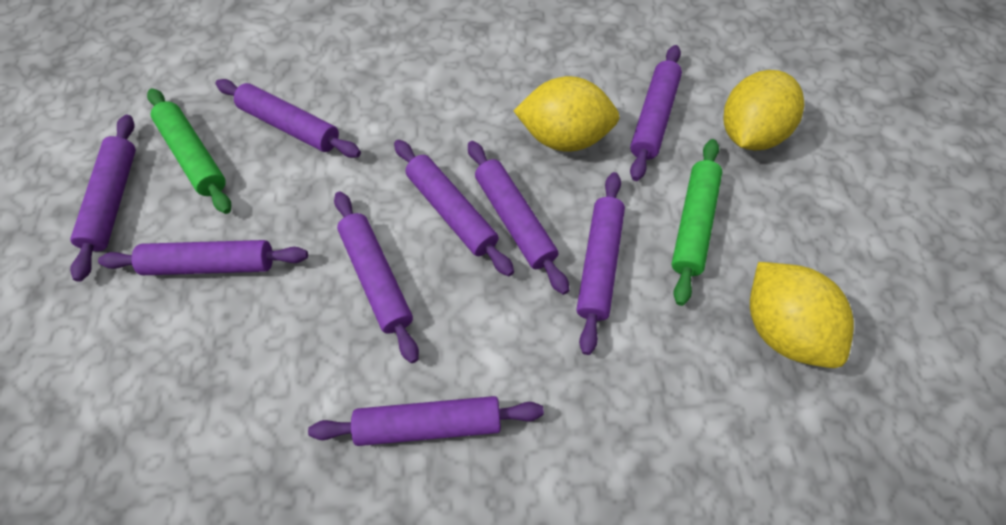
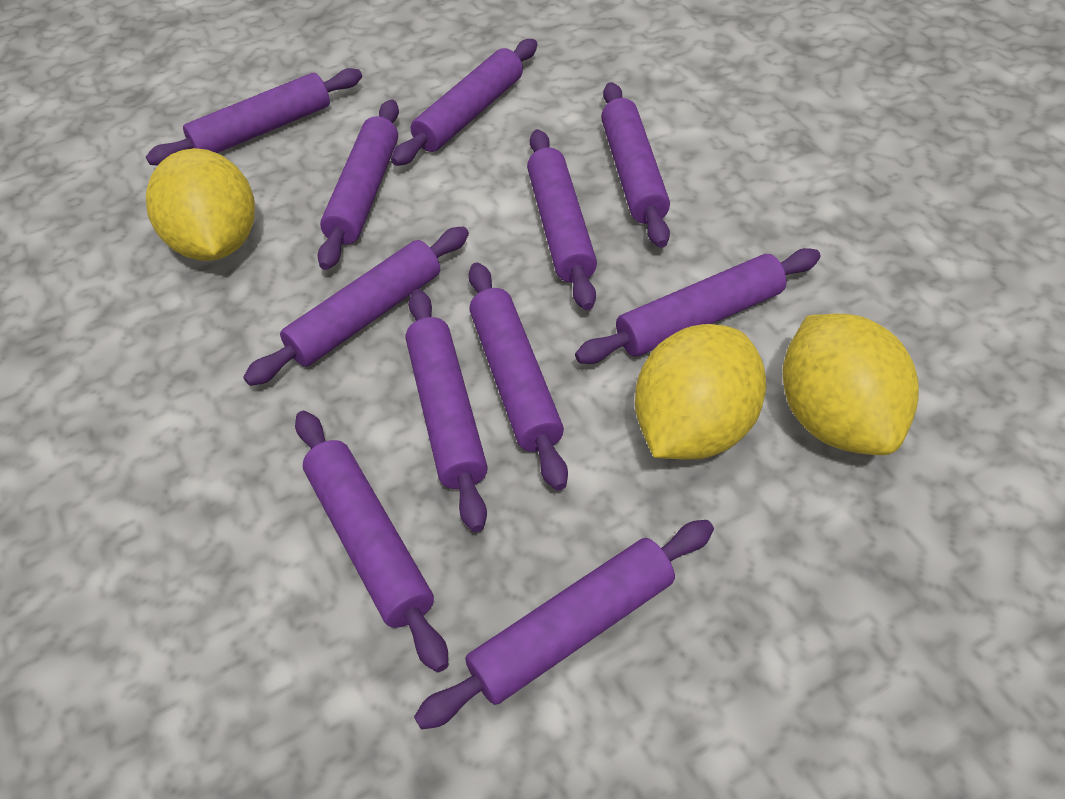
green rolling pin: [147,88,231,214] [671,139,722,306] = 2 -> none = 0
purple rolling pin: [70,115,136,282] [98,240,308,275] [216,79,361,158] [308,396,544,446] [334,191,419,363] [394,140,514,276] [468,141,569,295] [577,172,625,355] [630,45,682,181] = 9 -> [146,68,362,166] [243,227,469,386] [295,411,448,672] [317,100,399,270] [391,39,537,166] [406,289,488,532] [414,520,714,730] [468,262,568,491] [527,129,597,310] [575,248,821,364] [601,82,670,248] = 11

